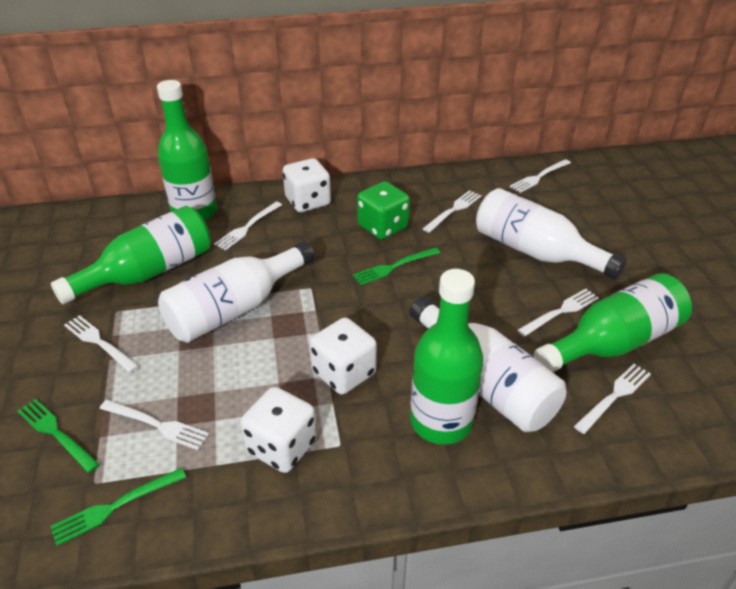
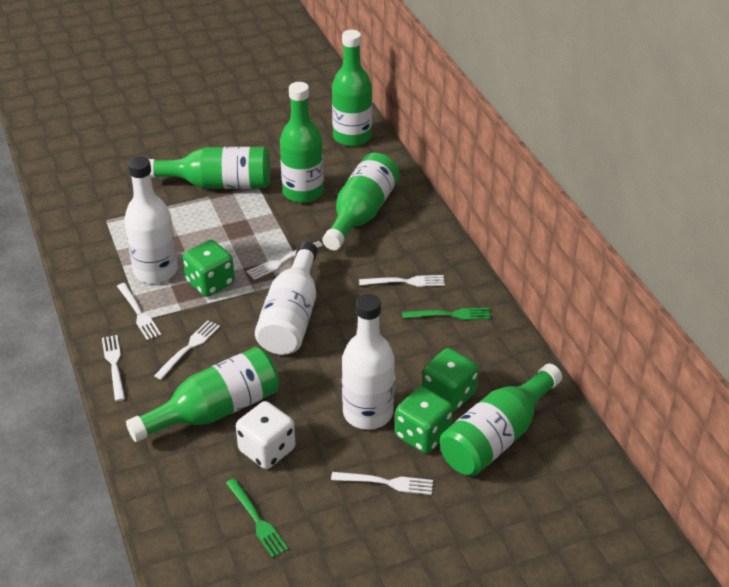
green bottle: [51,206,211,304] [157,80,217,221] [410,269,483,445] [534,273,692,372] = 4 -> [126,347,279,442] [149,147,270,189] [280,82,324,203] [322,153,399,250] [332,30,372,147] [440,364,562,476] = 6
green dice: [357,181,410,240] = 1 -> [183,240,235,297] [395,387,453,453] [422,348,479,412] = 3
green fork: [17,399,99,473] [50,468,186,546] [353,247,440,286] = 3 -> [226,478,289,558] [402,308,491,320] = 2
white dice: [240,387,317,473] [283,158,331,212] [310,317,377,394] = 3 -> [236,401,295,469] = 1
white fork: [64,315,139,373] [99,400,209,450] [214,202,282,250] [423,190,481,233] [510,159,571,193] [517,289,599,337] [574,364,651,434] = 7 -> [102,335,125,401] [117,283,162,340] [154,320,220,380] [246,241,323,280] [331,472,433,495] [359,275,445,287] = 6

